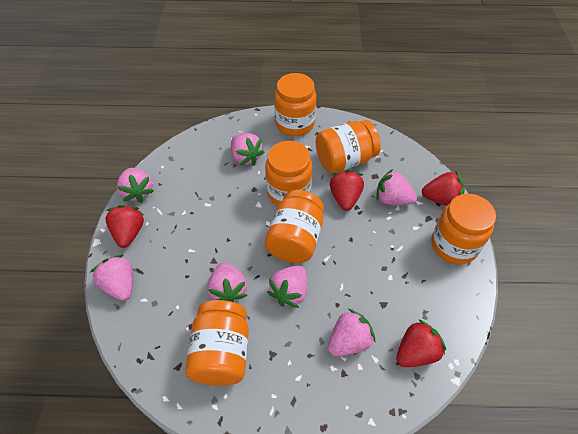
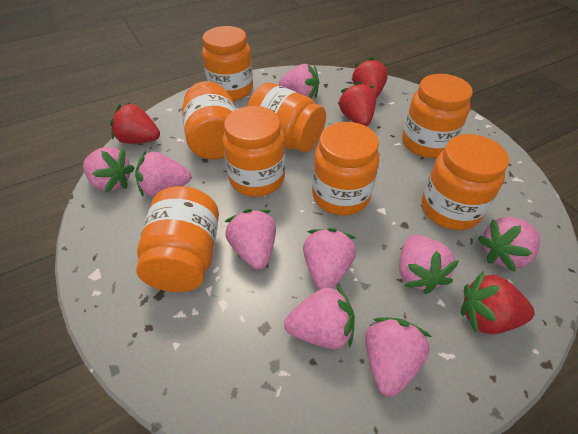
orange jar: [185,300,249,386] [265,141,312,206] [265,190,324,263] [274,73,316,136] [316,120,381,173] [432,194,496,264] = 6 -> [136,186,219,292] [182,81,236,159] [202,26,253,101] [223,106,285,197] [247,83,326,152] [312,122,379,216] [402,74,473,158] [422,134,509,230] = 8
pink strawberry: [90,255,133,301] [117,168,154,203] [207,262,248,302] [231,133,264,166] [267,265,307,308] [328,309,375,356] [376,169,417,205] = 7 -> [83,147,135,193] [135,151,191,197] [225,209,276,270] [279,64,319,99] [284,284,355,349] [303,228,356,290] [365,317,432,397] [399,235,459,294] [478,217,540,272] = 9

